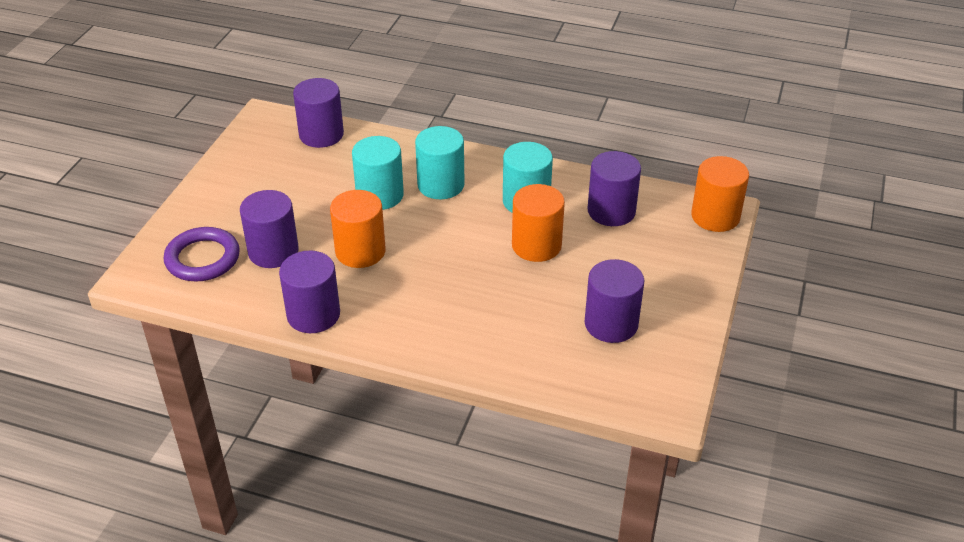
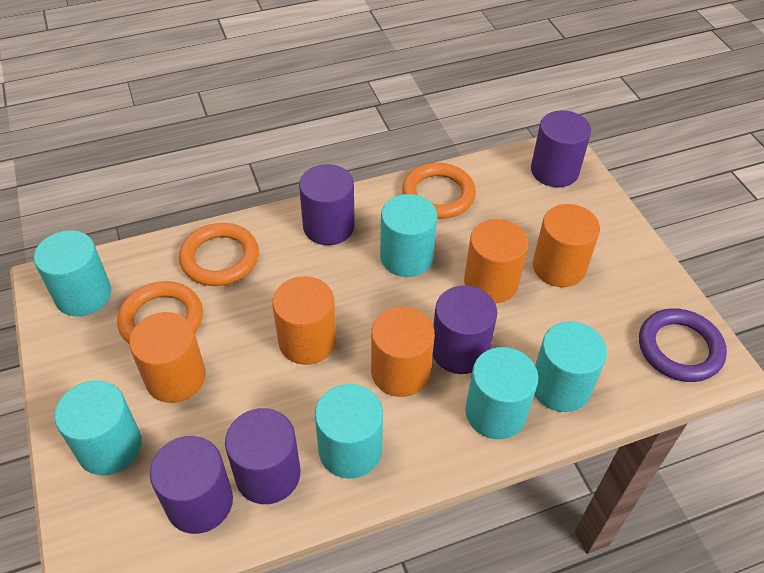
orange cylinder: [330,190,386,268] [512,184,565,262] [691,156,749,232] = 3 -> [129,312,206,403] [272,276,336,365] [371,307,435,397] [464,219,528,303] [533,204,600,287] = 5
orange ring: none = 0 -> [117,281,203,344] [179,223,259,286] [402,163,476,219] = 3
turquoise cylinder: [352,136,404,210] [415,126,464,199] [503,142,553,213] = 3 -> [34,230,111,316] [55,380,142,475] [315,384,383,479] [380,194,437,277] [465,347,538,439] [535,321,607,412] = 6

